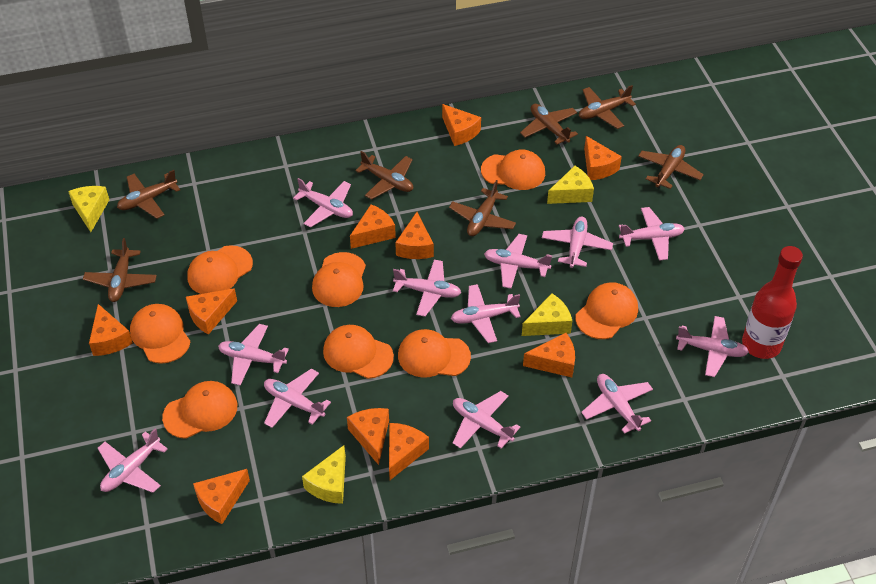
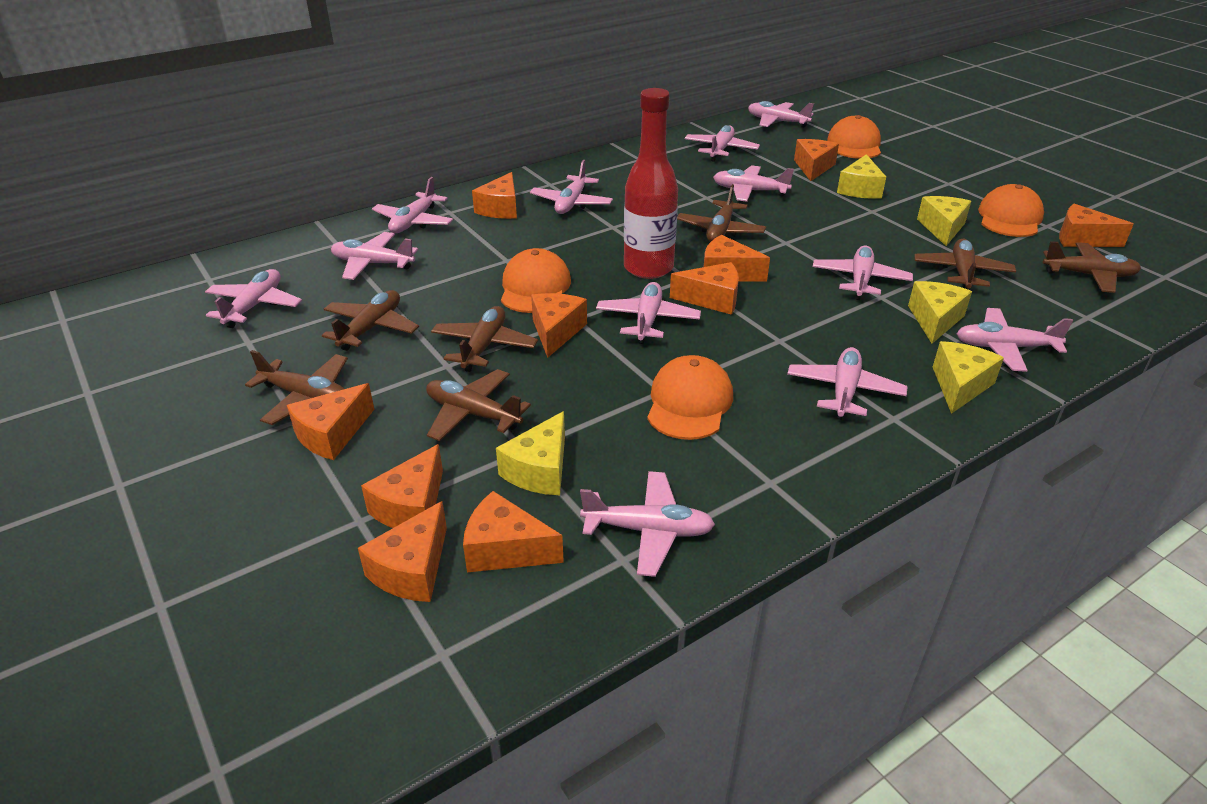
orange cap: [130,304,190,364] [162,381,237,439] [187,245,253,294] [312,252,366,307] [323,325,394,379] [398,329,471,377] [481,150,545,190] [575,282,638,339] = 8 -> [501,248,571,313] [647,355,733,440] [827,115,881,159] [978,184,1044,237] = 4
yellow cheese: [68,186,109,232] [302,445,346,504] [522,293,572,336] [547,166,594,204] = 4 -> [496,411,565,495] [837,154,886,199] [908,281,972,344] [917,196,971,246] [933,341,1004,414] = 5

